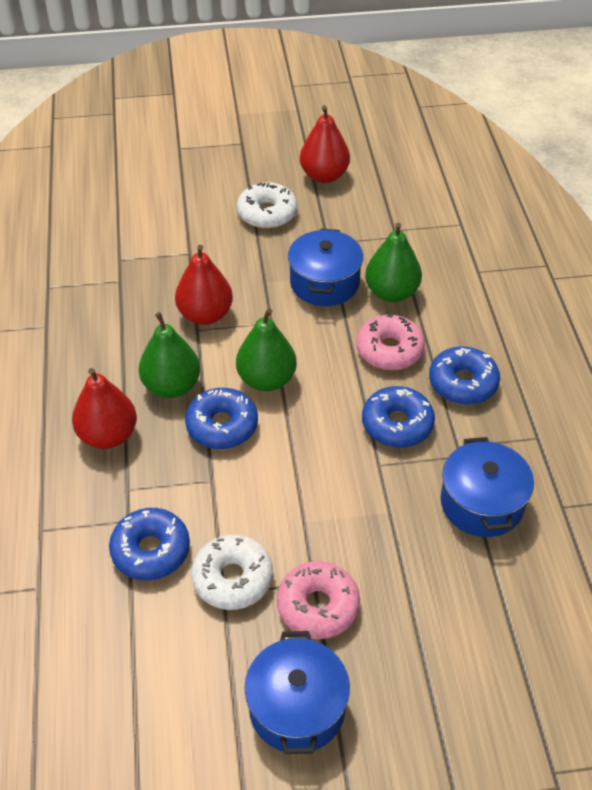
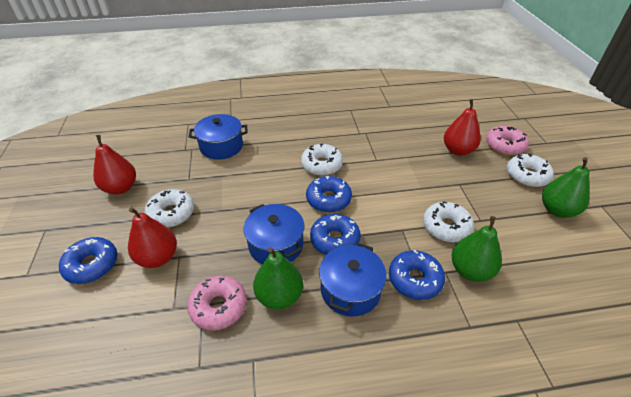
white donut: [191,535,273,610] [237,182,297,229] = 2 -> [145,189,194,228] [301,144,343,176] [423,201,474,243] [507,154,554,187] = 4

